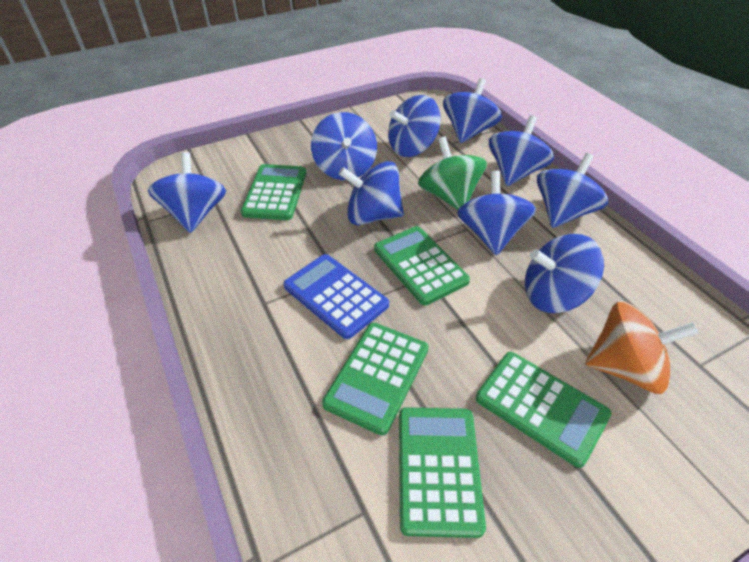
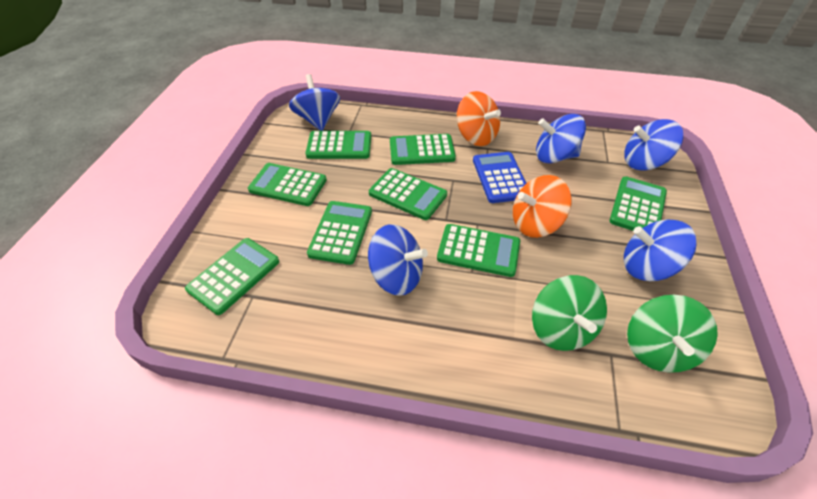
blue spinning top: [148,152,226,233] [311,112,377,180] [339,161,404,225] [388,95,441,157] [443,78,502,143] [457,171,536,255] [489,115,554,186] [525,234,604,313] [537,153,608,228] = 9 -> [289,74,340,131] [368,224,428,296] [536,114,586,164] [624,119,683,171] [624,220,697,281] = 5
green calculator: [241,164,306,220] [322,323,429,436] [374,226,470,305] [399,407,486,538] [476,352,612,468] = 5 -> [185,238,279,315] [248,163,327,206] [306,131,371,159] [307,201,372,265] [369,168,447,220] [390,134,456,165] [437,224,520,277] [609,177,667,231] = 8
green spinning top: [418,136,487,210] = 1 -> [532,275,607,351] [627,295,718,373] = 2
orange spinning top: [585,301,698,394] = 1 -> [457,91,501,146] [513,175,572,238] = 2

